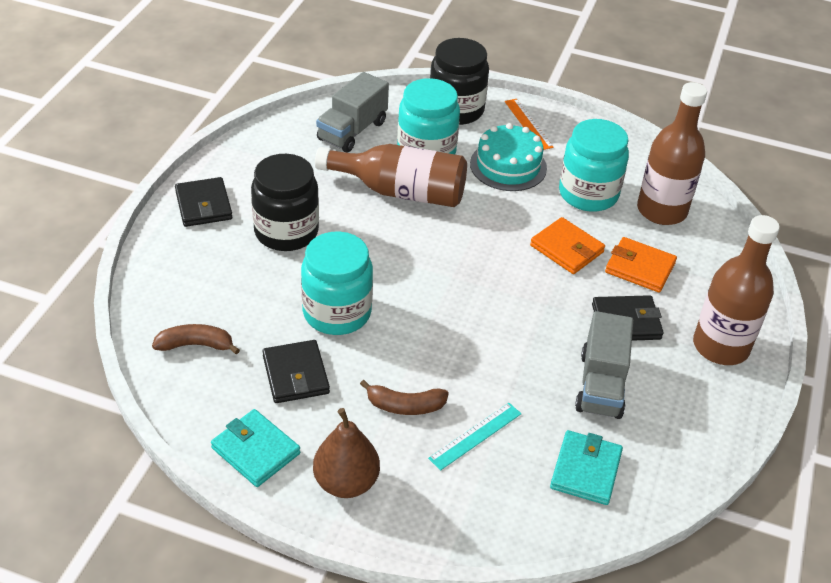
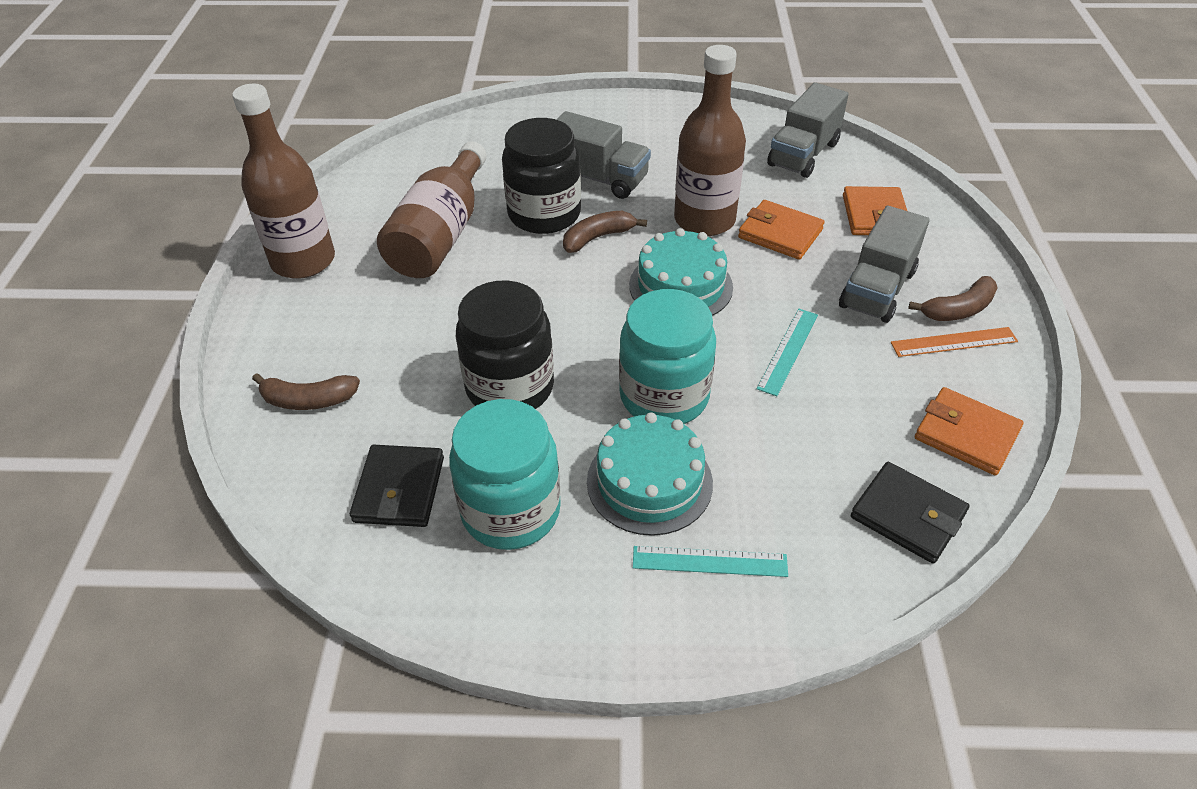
black wallet: [175,177,232,227] [262,340,330,403] [592,295,664,341] = 3 -> [350,445,444,527] [851,462,969,564] = 2
brown banana: [152,324,240,354] [360,380,449,415] = 2 -> [252,373,360,410] [563,211,647,253] [908,276,998,321] = 3
brown pear: [313,408,380,498] = 1 -> none = 0
grey truck: [316,72,389,152] [575,311,633,419] = 2 -> [556,111,651,199] [767,82,849,178] [839,206,929,323] = 3
orange wallet: [530,217,605,274] [605,237,677,292] = 2 -> [738,200,825,260] [843,186,907,235] [915,387,1023,475] = 3
turquoise cake: [470,123,547,191] = 1 -> [587,412,713,536] [629,228,733,316] = 2
turquoise jar: [301,231,373,335] [397,78,460,154] [559,119,629,212] = 3 -> [449,399,561,550] [619,289,716,424] = 2
turquoise ruler: [428,403,521,470] = 1 -> [633,546,788,577] [757,309,818,396] = 2
turquoise wallet: [211,409,300,487] [550,430,623,505] = 2 -> none = 0

